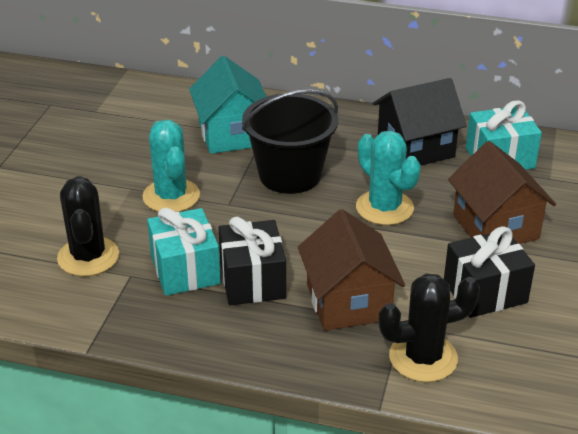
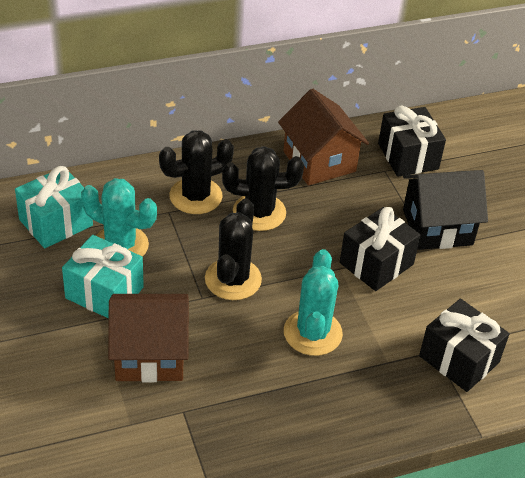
black bucket: [242,90,338,194] = 1 -> none = 0
black cactus: [57,176,119,276] [378,274,480,382] = 2 -> [159,130,234,214] [205,198,262,300] [222,146,304,231] = 3
black gift: [219,217,286,305] [444,226,535,318] = 2 -> [340,207,421,291] [378,106,446,177] [419,299,510,392] = 3
turquoise house: [189,56,267,154] = 1 -> none = 0

